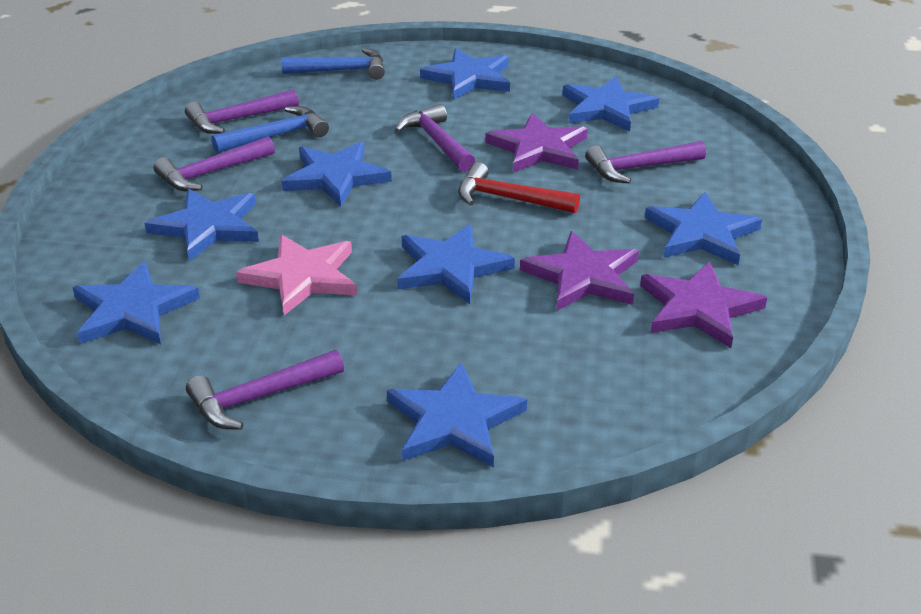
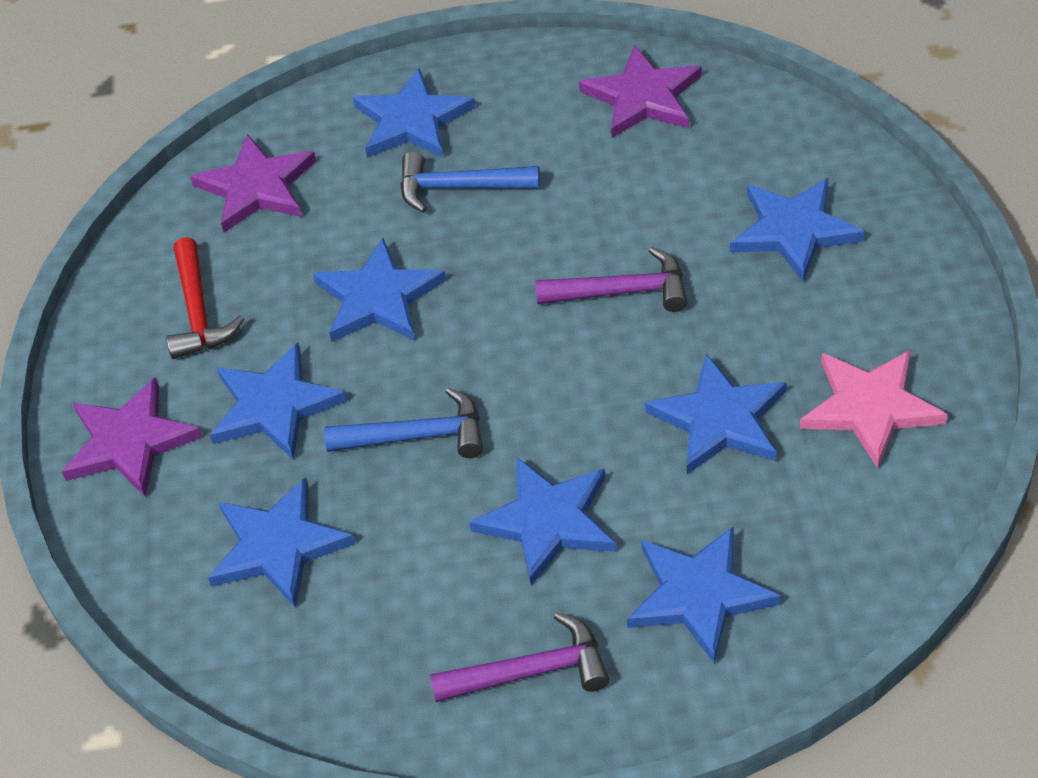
purple hammer: [153,136,275,191] [185,89,299,134] [186,350,344,430] [395,104,476,172] [585,141,706,183] = 5 -> [430,612,610,702] [535,247,688,312] = 2

